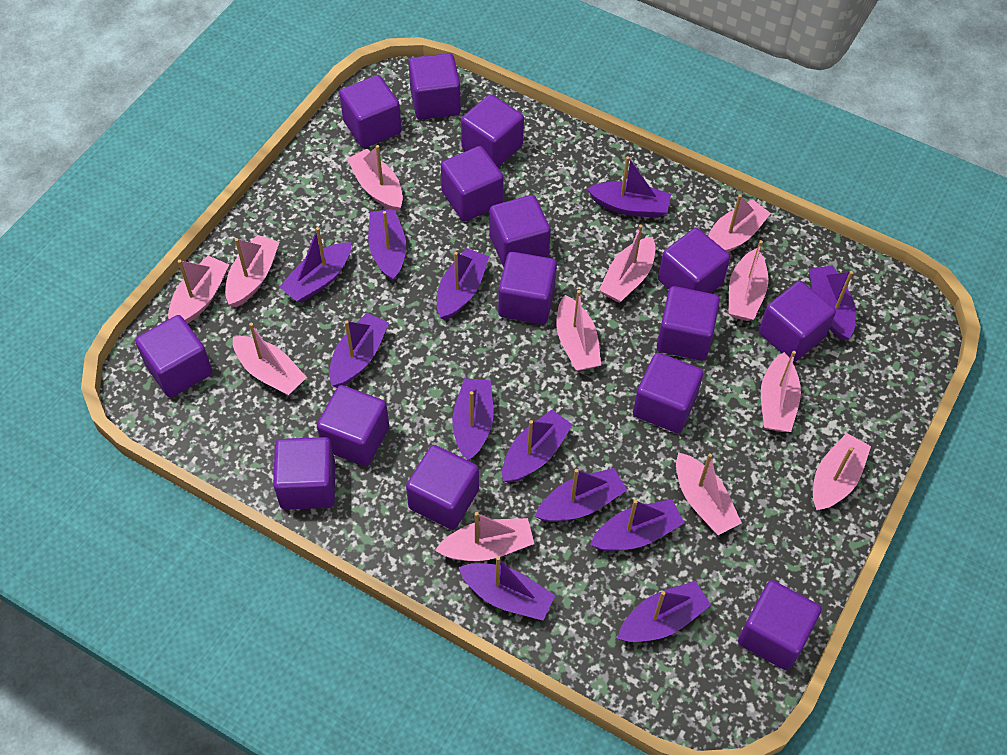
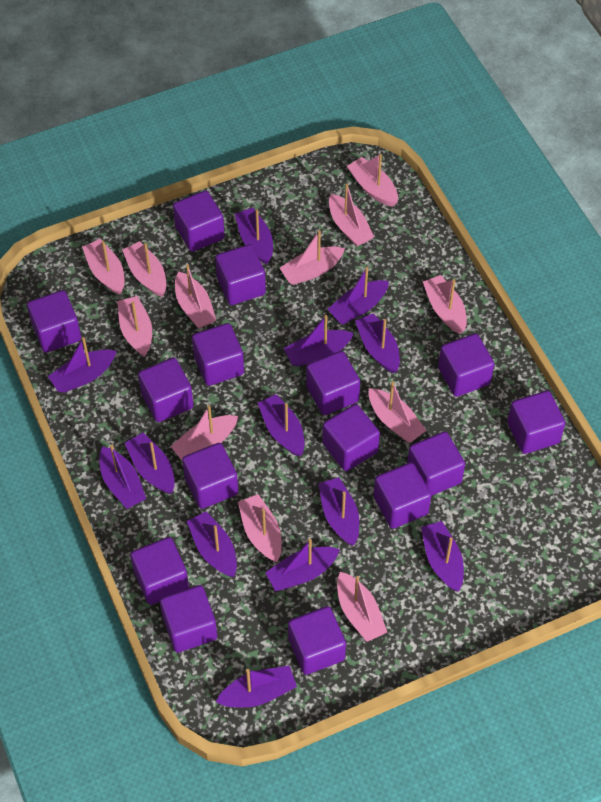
purple boat: [279,227,351,303] [329,313,389,387] [368,209,406,281] [437,248,489,320] [453,378,493,461] [458,556,555,620] [502,410,573,483] [535,468,627,522] [587,156,671,218] [590,499,684,551] [617,581,711,642] [809,265,856,341] = 12 -> [48,337,117,393] [99,445,146,509] [125,433,175,494] [187,511,237,577] [216,666,297,708] [235,208,273,264] [258,394,305,456] [265,539,340,591] [284,315,354,366] [318,477,359,546] [327,267,389,324] [355,313,400,373] [421,521,464,592] = 13

